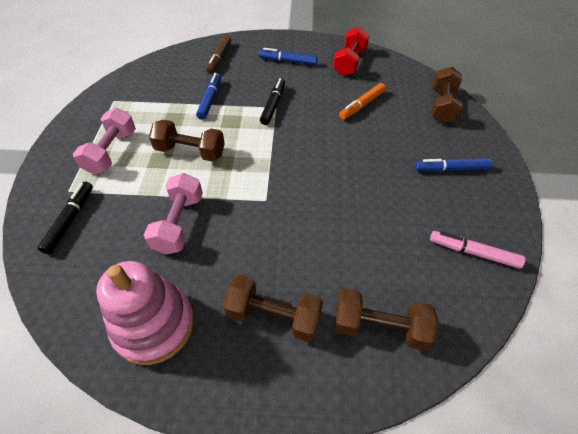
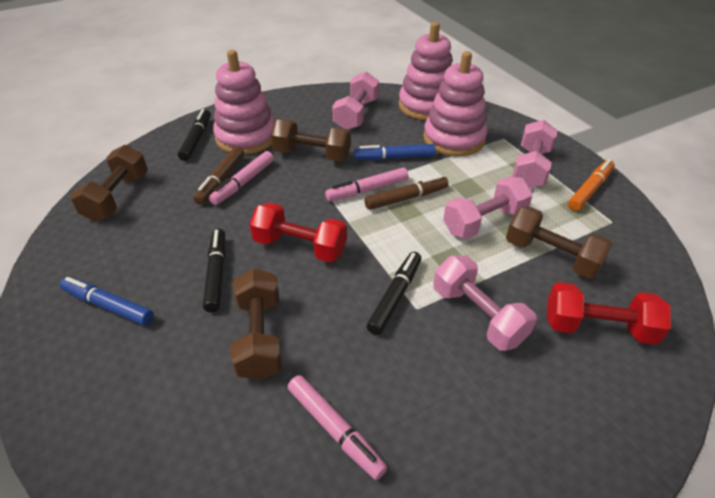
black marker: [38,181,93,254] [260,78,285,125] = 2 -> [178,109,211,161] [203,229,226,312] [367,252,421,335] = 3
blue marker: [196,73,221,120] [259,48,317,65] [415,158,492,172] = 3 -> [60,277,154,326] [354,144,436,160] = 2
brown marker: [206,35,231,74] = 1 -> [193,146,244,205] [364,175,449,210] = 2
pink dumbbell: [73,108,136,175] [144,173,203,254] = 2 -> [332,71,379,130] [433,255,537,351] [443,177,533,239] [512,120,558,188] = 4
pink marker: [430,231,525,269] = 1 -> [209,151,274,205] [288,375,387,480] [325,168,408,201] = 3
pink stacking toy: [96,261,194,365] = 1 -> [213,50,275,155] [399,22,453,121] [423,51,487,156] = 3
red dumbbell: [333,27,369,76] = 1 -> [250,202,347,262] [547,282,671,345] = 2

